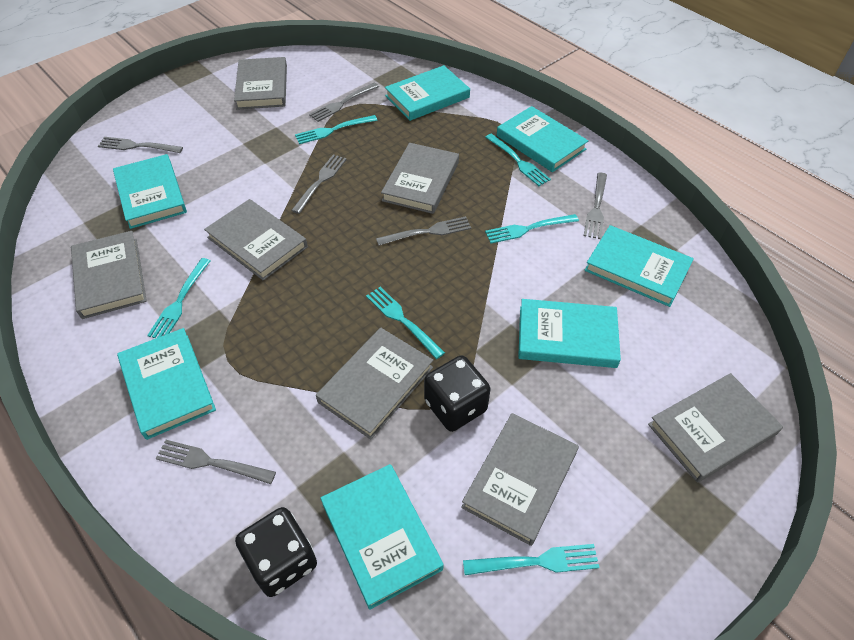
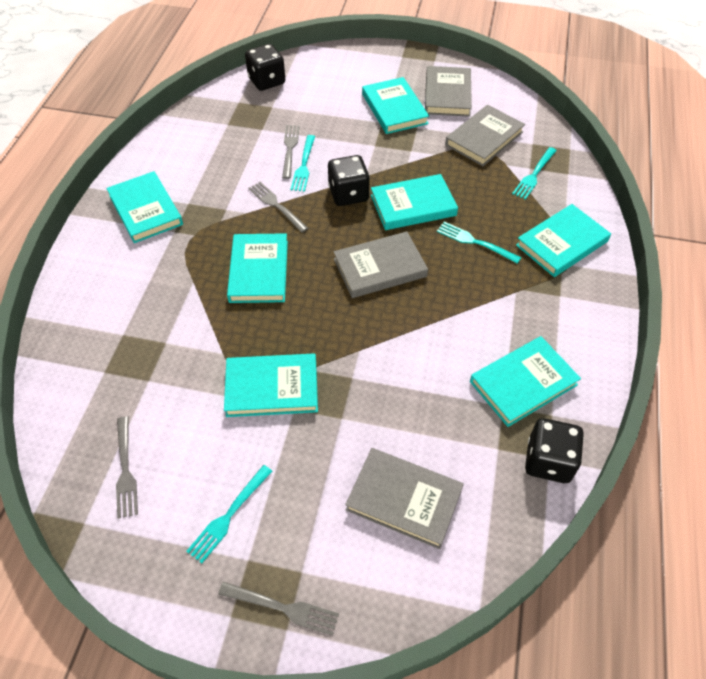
black dice: [235,507,317,597] [424,355,491,432] = 2 -> [245,44,285,91] [328,155,370,206] [525,418,584,483] = 3
grey book: [71,231,147,319] [204,199,308,281] [234,57,287,110] [316,328,433,439] [381,143,459,214] [461,413,579,546] [648,373,783,483] = 7 -> [334,231,428,298] [345,448,464,549] [425,66,472,117] [445,105,525,166] = 4
grey fork: [98,137,183,153] [155,440,276,484] [291,155,347,214] [309,83,379,122] [376,216,471,246] [584,172,607,239] = 6 -> [116,416,138,519] [218,582,339,636] [249,182,308,233] [282,125,300,179] = 4
turquoise fork: [147,258,211,338] [295,115,377,144] [366,287,445,359] [463,544,600,575] [485,134,551,186] [485,214,579,244] = 6 -> [186,465,272,563] [291,135,315,192] [437,222,521,264] [512,147,557,200] = 4

